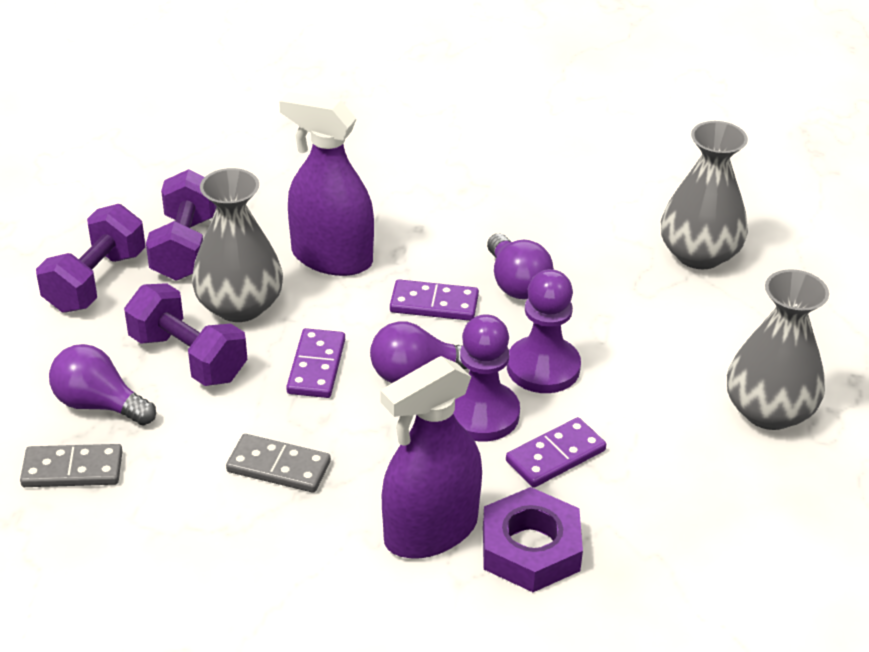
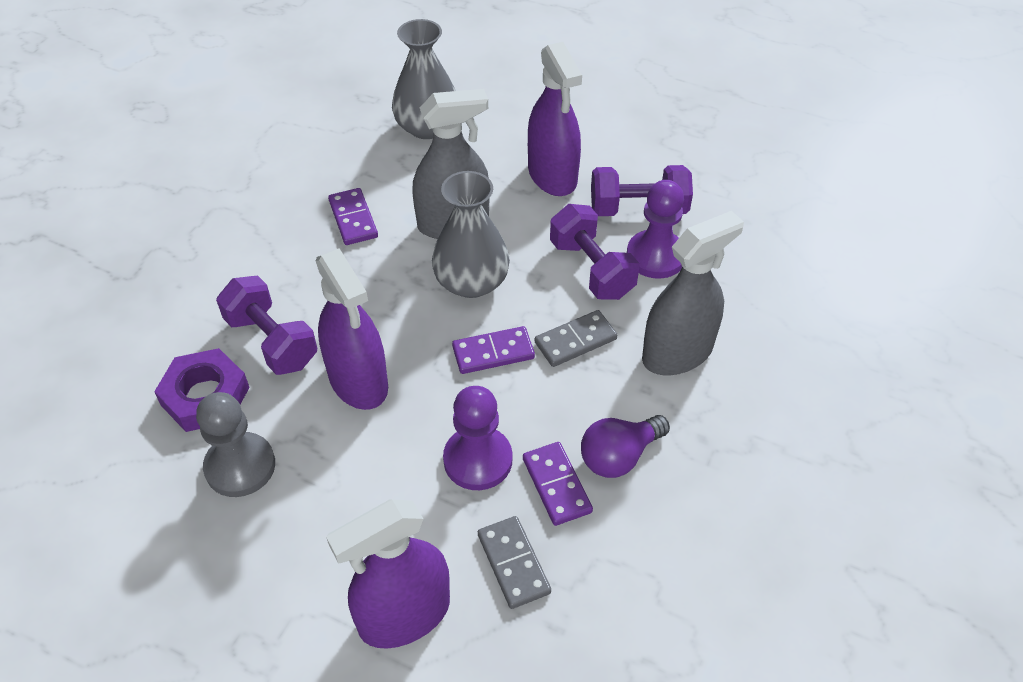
grey pawn: none = 0 -> [196,392,275,497] = 1
grey spray bottle: none = 0 -> [412,89,490,239] [642,211,744,375] = 2
grey vase: [192,168,283,322] [661,121,748,269] [727,269,829,430] = 3 -> [392,19,456,139] [432,171,510,298] = 2
purple light bulb: [49,344,156,426] [370,321,467,383] [487,234,554,299] = 3 -> [581,415,670,478] = 1
purple spray bottle: [279,92,374,276] [380,356,482,558] = 2 -> [316,248,388,410] [326,499,450,649] [528,42,582,196] = 3

